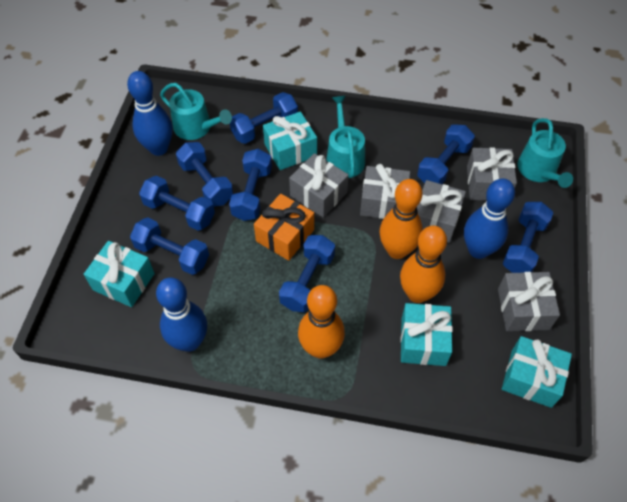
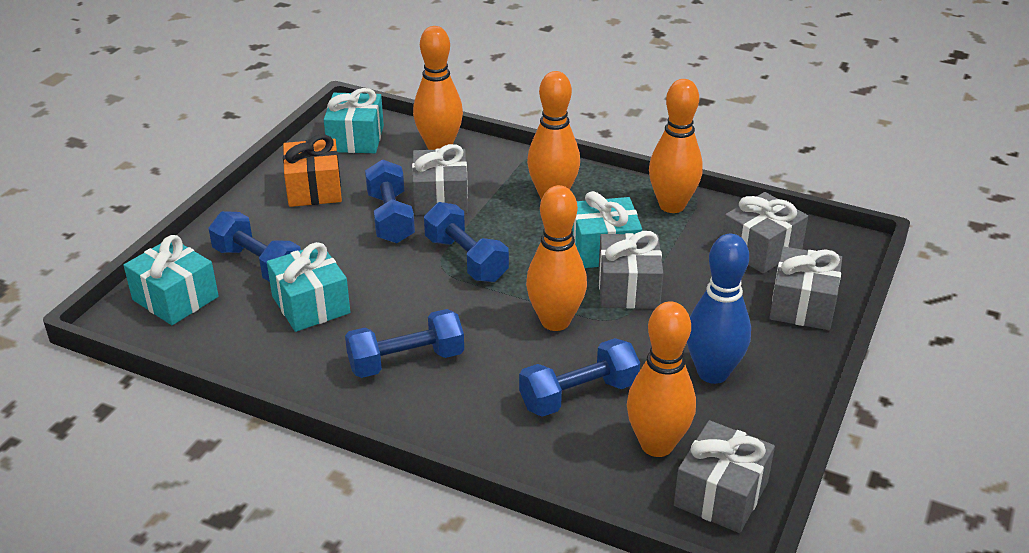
blue bowling pin: [127,71,172,156] [156,277,207,352] [464,178,515,259] = 3 -> [687,234,751,384] = 1
blue dumbbell: [130,217,209,275] [139,176,215,231] [176,142,233,206] [229,149,272,221] [230,92,298,144] [279,235,335,312] [417,124,475,184] [502,202,554,273] = 8 -> [209,211,301,282] [345,309,464,378] [365,159,415,243] [424,202,509,282] [519,338,640,417] = 5
orange bowling pin: [298,285,345,359] [379,179,423,259] [400,226,447,303] = 3 -> [413,26,463,150] [526,185,587,331] [527,71,580,200] [627,301,696,457] [649,79,703,213] = 5
turquoise watering can: [160,83,232,140] [326,96,365,178] [517,118,573,188] = 3 -> none = 0

